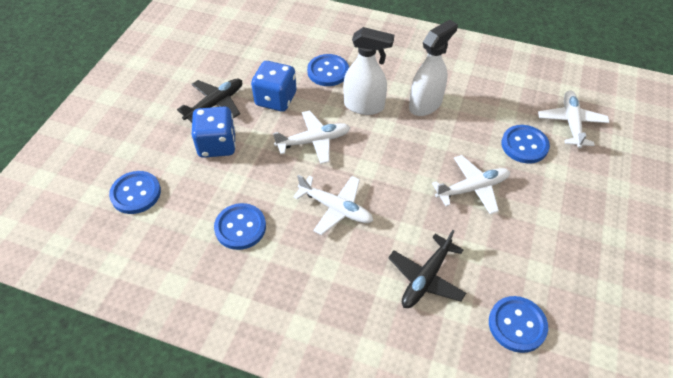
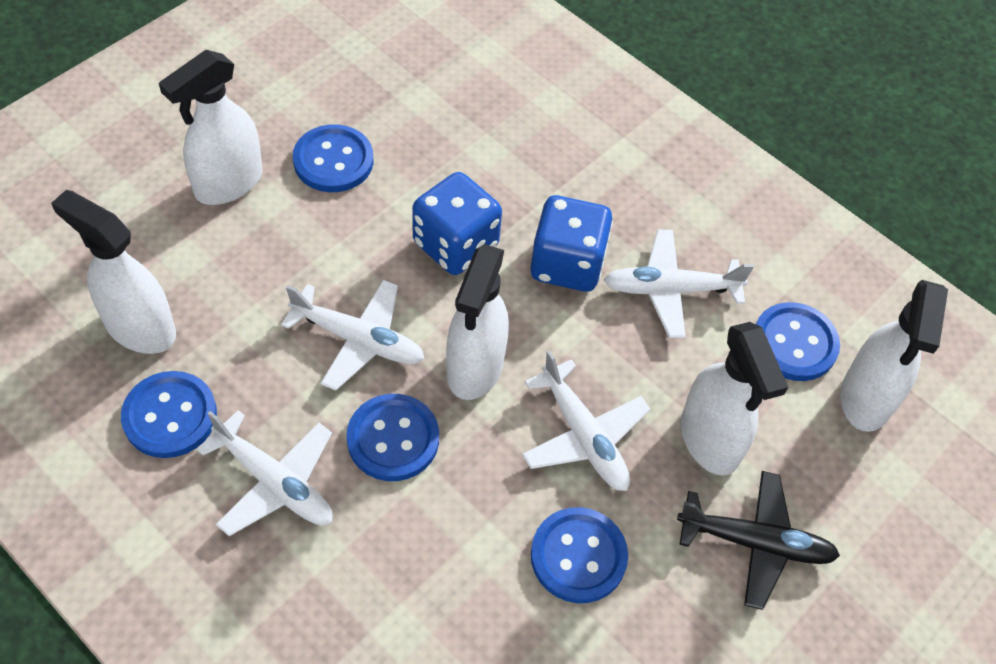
black plane: [177,79,242,122] [388,230,466,308] = 2 -> [677,471,840,610] = 1
white spray bottle: [343,27,394,115] [409,20,458,116] = 2 -> [51,190,176,354] [159,50,263,205] [446,244,509,400] [681,322,788,476] [840,280,948,432] = 5

